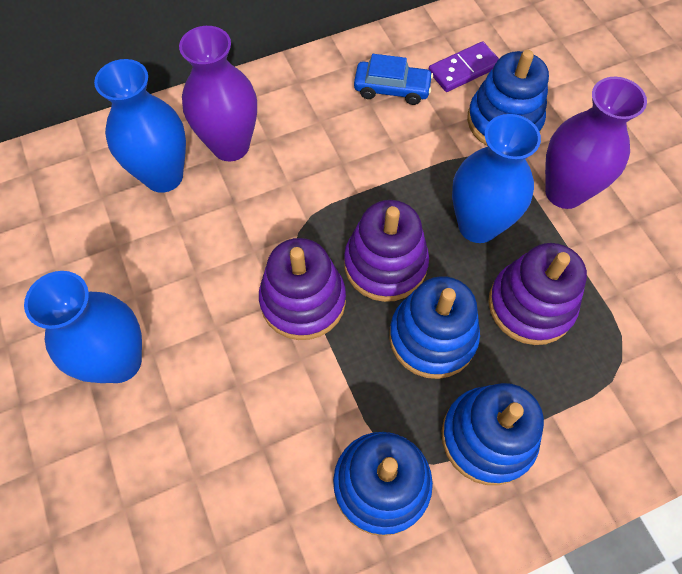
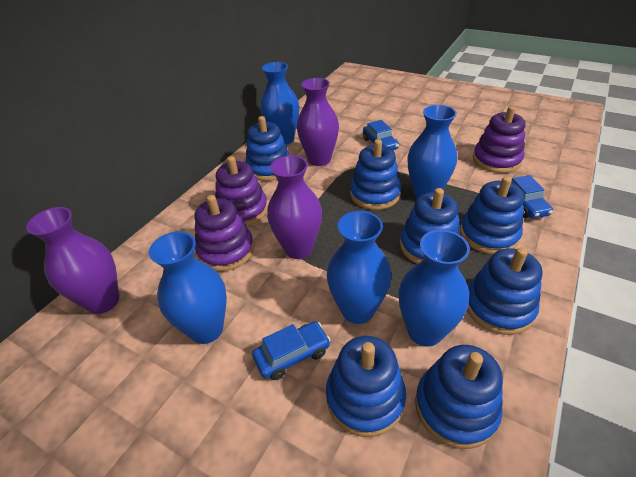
blue car: [354,54,433,105] = 1 -> [252,321,331,380] [363,120,399,150] [511,175,553,219] = 3
blue stacking toy: [333,432,433,536] [389,276,480,379] [441,383,544,485] [467,50,549,146] = 4 -> [245,116,290,181] [326,336,406,437] [350,139,401,210] [400,188,460,264] [415,345,503,449] [460,176,524,254] [467,247,543,335] = 7
blue vase: [24,271,142,383] [94,59,186,193] [452,114,541,243] = 3 -> [149,231,227,344] [260,62,299,145] [327,211,392,324] [398,230,470,347] [408,105,457,198] = 5
purple domino: [428,41,499,92] = 1 -> none = 0
purple vase: [179,26,257,161] [545,77,647,209] = 2 -> [26,207,119,314] [267,155,322,259] [297,78,339,166] = 3

